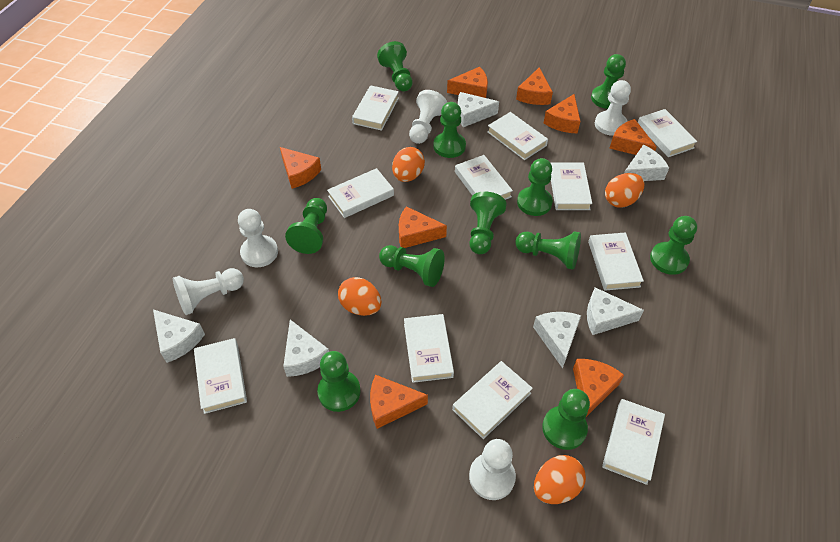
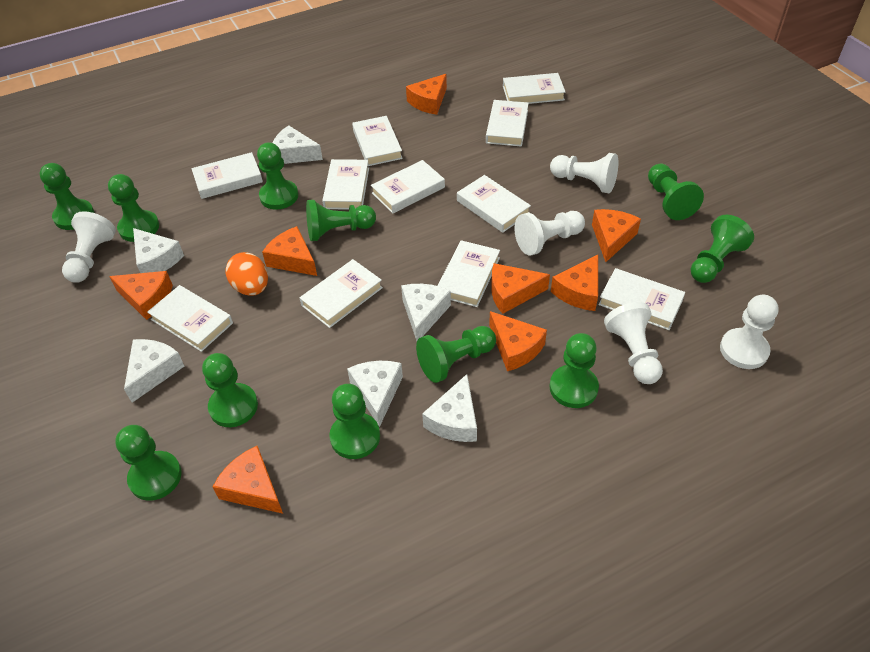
orange egg: [338,277,382,316] [392,147,425,182] [534,455,586,504] [605,173,644,208] = 4 -> [225,252,268,296] = 1

